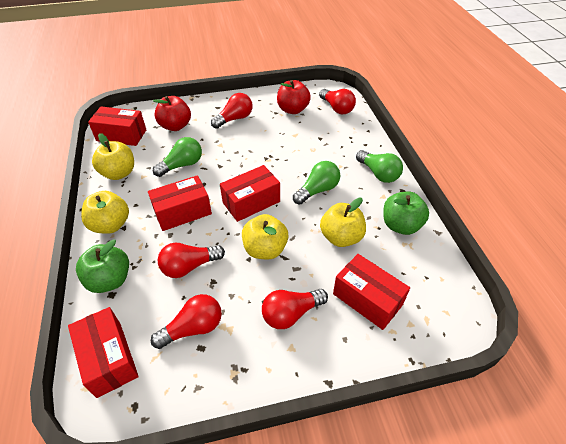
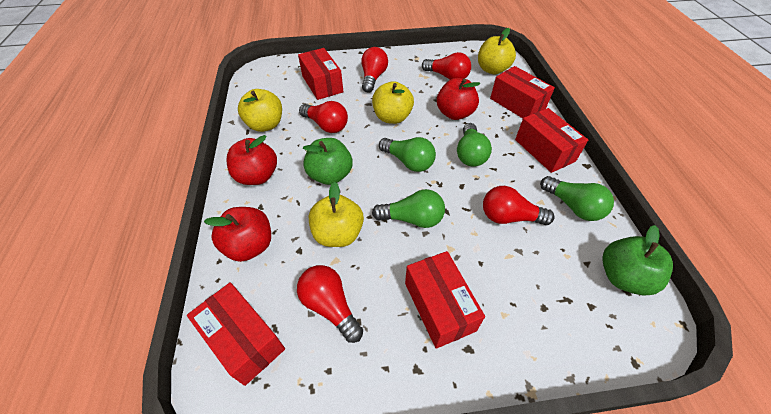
green light bulb: [153,137,202,177] [293,161,340,205] [356,150,403,183] = 3 -> [372,189,445,228] [379,137,436,172] [457,123,492,167] [540,176,614,221] = 4
red apple: [153,96,191,131] [277,80,311,114] = 2 -> [204,207,271,262] [226,135,277,185] [437,78,480,120] = 3

